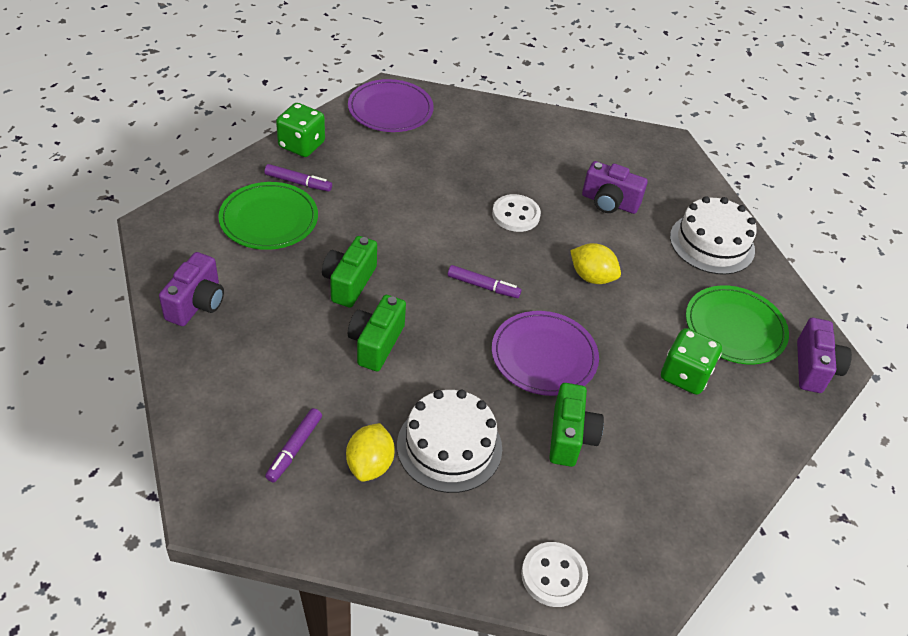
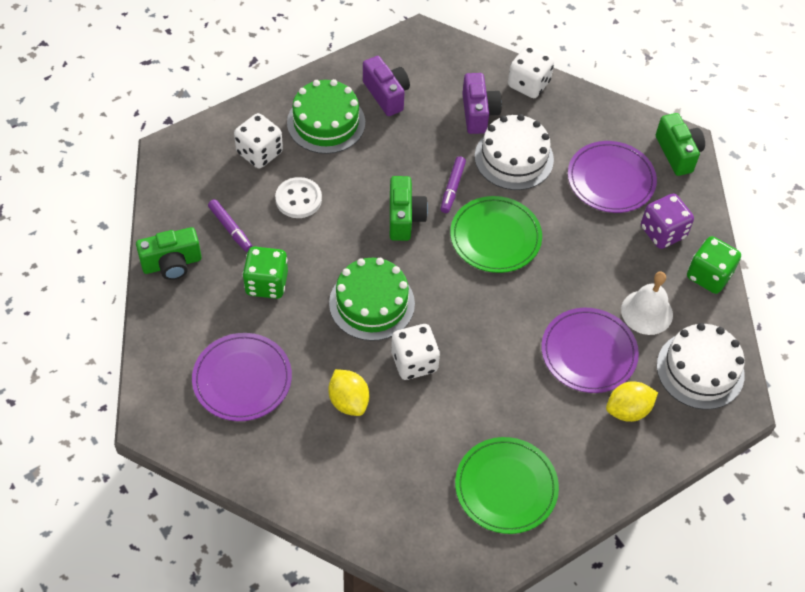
green cake: none = 0 -> [287,79,365,154] [329,258,415,341] = 2
purple camera: [159,252,224,326] [582,161,648,214] [797,318,852,393] = 3 -> [363,56,410,116] [462,73,502,134] = 2
purple dice: none = 0 -> [641,194,694,249] = 1
purple marker: [264,164,332,192] [265,408,322,482] [448,265,522,298] = 3 -> [208,199,253,252] [441,156,466,213] = 2
purple plate: [348,79,434,132] [492,311,599,396] = 2 -> [192,333,292,421] [541,308,639,393] [568,141,657,213] = 3
white bell: none = 0 -> [621,271,673,335] = 1
white button: [492,194,541,232] [521,542,588,607] = 2 -> [275,177,322,218] = 1
white dice: none = 0 -> [234,113,283,169] [391,324,440,380] [508,46,554,98] = 3

